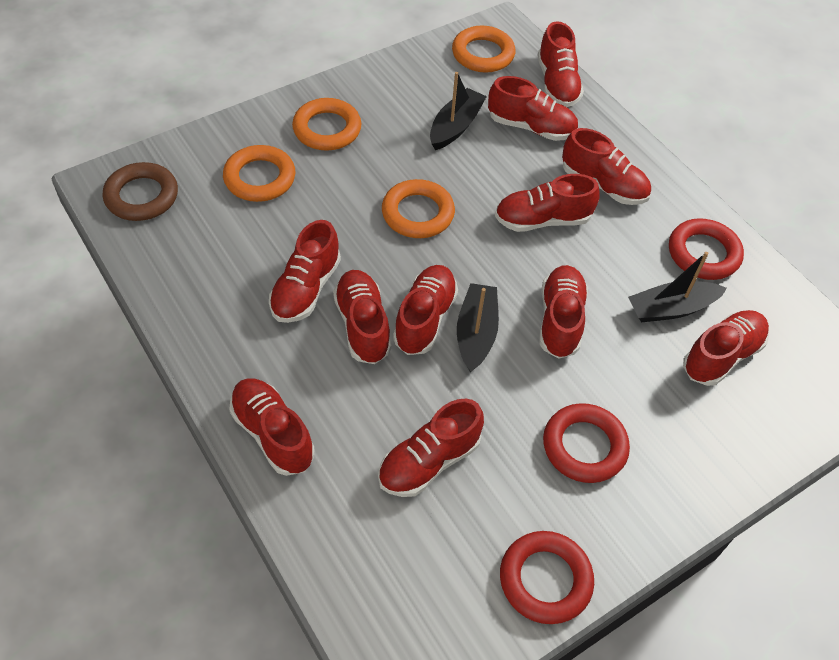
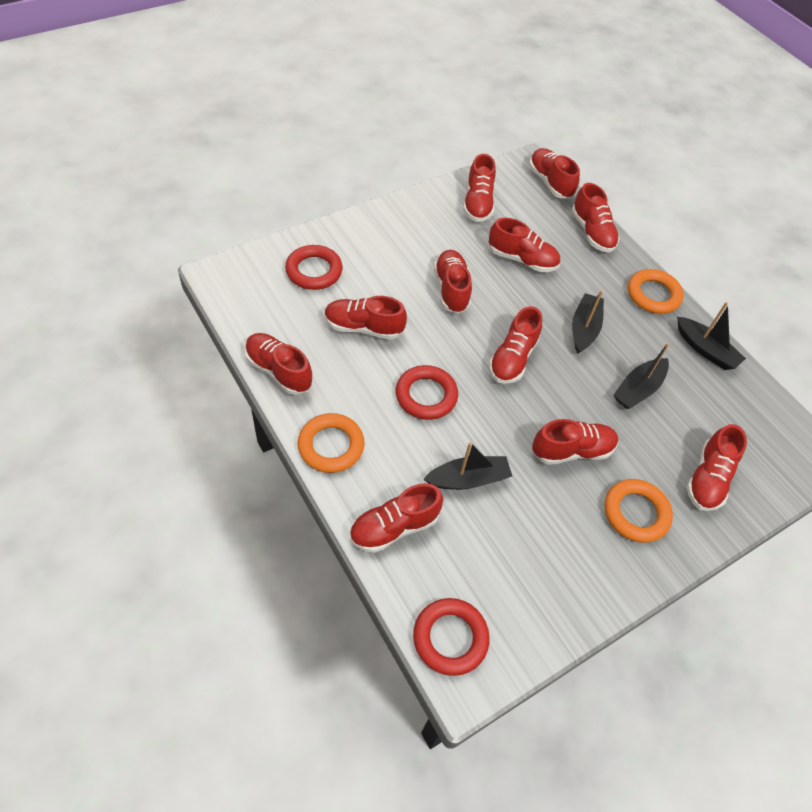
black boat: [430,72,487,150] [457,283,499,373] [628,252,727,322] = 3 -> [423,442,512,490] [572,290,604,354] [613,343,669,409] [677,302,746,370] = 4
brown ring: [103,162,178,221] = 1 -> none = 0
orange ring: [223,145,295,202] [292,98,361,150] [382,179,455,238] [452,26,515,73] = 4 -> [298,413,365,473] [605,479,673,543] [628,269,684,314] = 3

